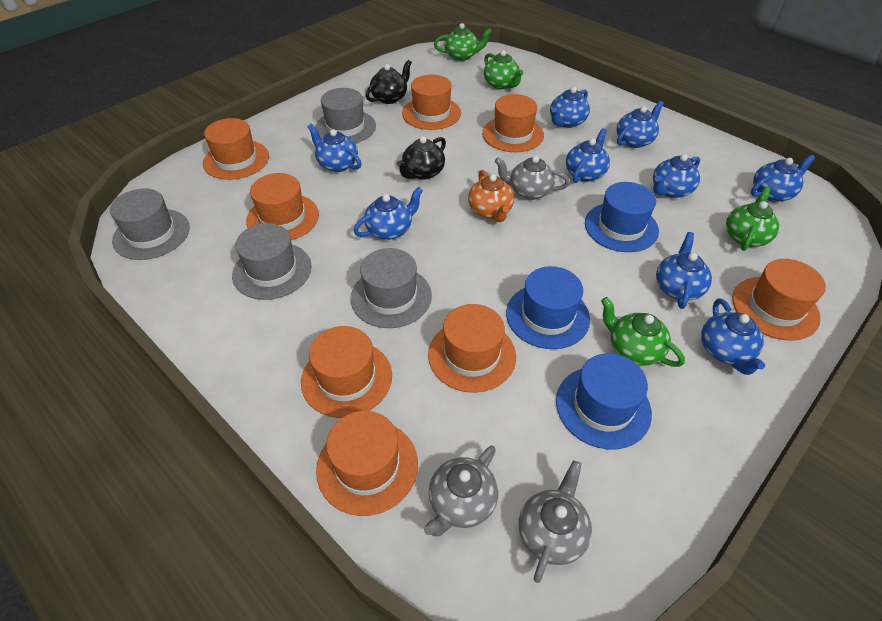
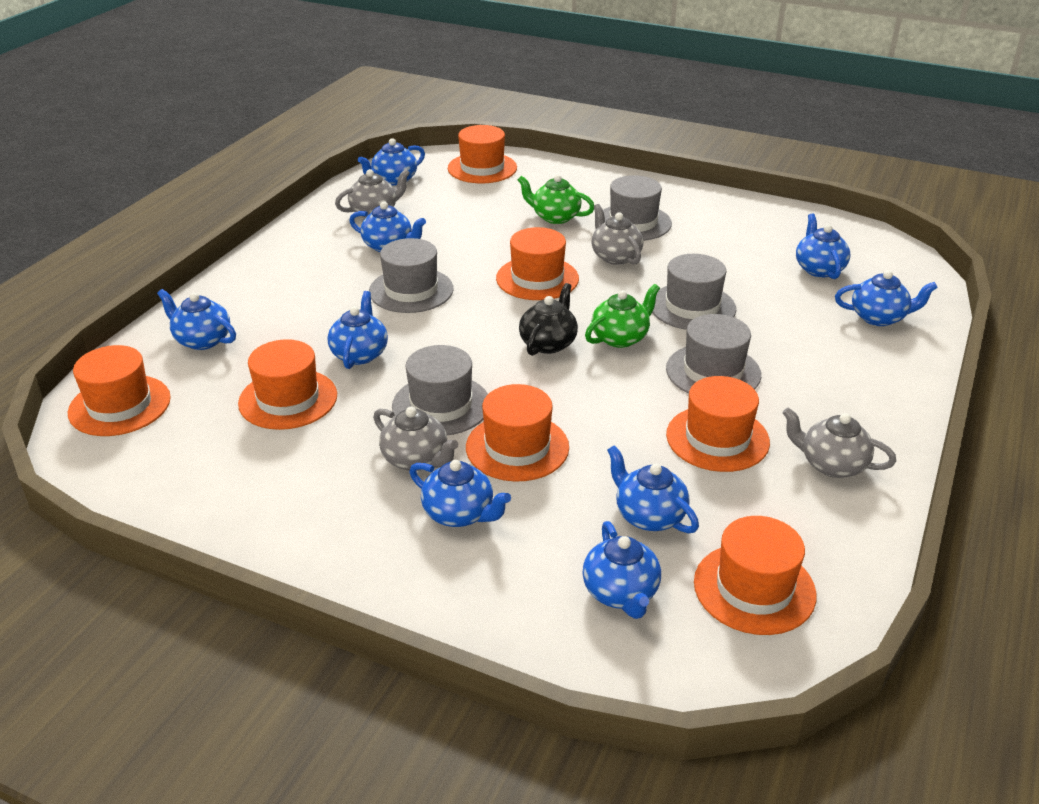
black teapot: [366,60,412,104] [397,136,446,180] = 2 -> [519,283,578,356] = 1
blue hat: [506,266,590,349] [556,353,652,450] [585,182,659,252] = 3 -> none = 0
green teapot: [434,23,492,61] [484,50,524,89] [601,297,685,367] [726,187,779,251] = 4 -> [518,174,594,224] [585,284,660,348] = 2
grey hat: [110,188,190,260] [232,223,311,300] [315,88,376,143] [351,248,432,328] = 4 -> [369,238,454,313] [392,345,488,435] [603,175,672,241] [652,254,736,330] [666,314,761,394] = 5
grey teapot: [424,446,498,536] [495,156,570,200] [519,460,592,583] = 3 -> [335,169,410,218] [373,407,458,471] [591,204,643,265] [782,407,896,478] = 4
orange hat: [203,118,269,180] [246,173,319,240] [301,326,392,418] [316,411,418,516] [402,74,461,130] [428,304,516,393] [482,94,544,152] [732,259,826,341] = 8 -> [68,345,171,436] [238,339,337,430] [448,125,517,183] [466,384,569,482] [496,227,579,300] [666,376,770,472] [694,516,817,635] = 7
orange teapot: [468,170,514,222] = 1 -> none = 0

